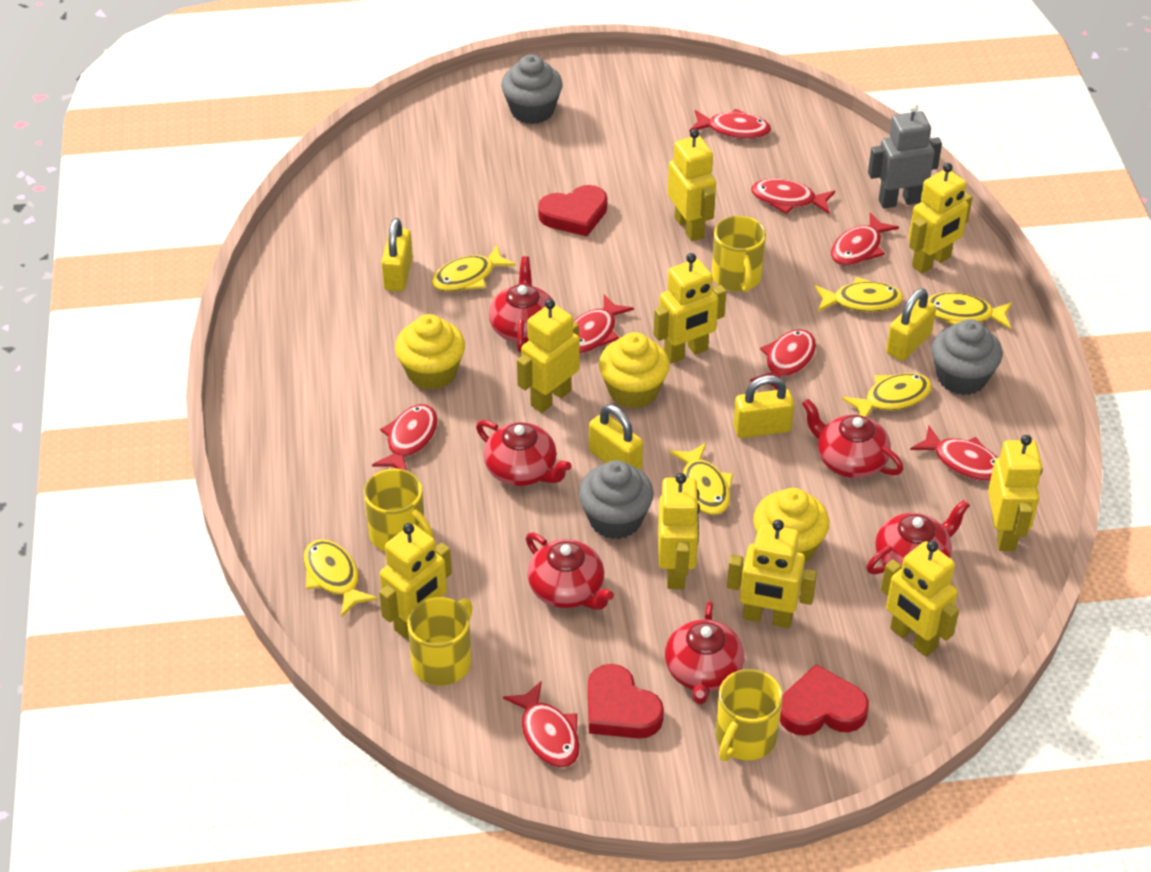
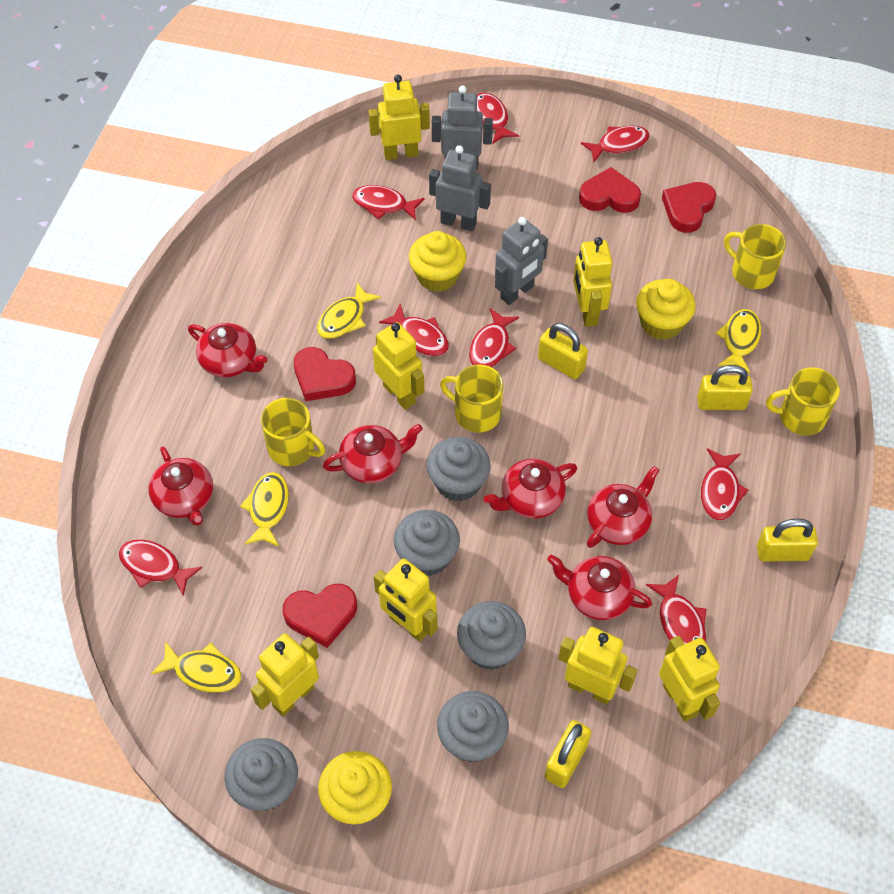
grey cupcake: [501,54,563,124] [579,460,654,539] [932,319,1002,395] = 3 -> [225,738,298,811] [394,510,460,576] [427,437,491,502] [437,691,509,762] [457,601,526,670] = 5
grey robot: [868,103,942,208] = 1 -> [429,145,491,231] [432,85,493,170] [495,217,548,305] = 3
red heart: [538,185,607,236] [588,664,664,739] [780,664,869,736] = 3 -> [283,584,357,648] [294,347,356,401] [579,167,641,213] [662,182,716,233] = 4
yellow fish: [304,539,378,617] [432,245,516,292] [669,443,733,515] [814,277,903,312] [842,373,932,417] [928,292,1012,329] = 6 -> [151,641,242,693] [240,472,289,546] [317,283,381,339] [715,309,762,374] = 4
yellow robot: [379,523,452,639] [517,299,580,413] [654,253,726,364] [658,473,700,589] [668,129,716,241] [727,520,817,628] [881,541,959,657] [909,163,972,274] [988,435,1042,551] = 9 -> [251,633,319,716] [369,75,430,160] [373,322,424,410] [374,558,438,642] [558,627,637,704] [573,237,612,327] [659,636,720,722] = 7

